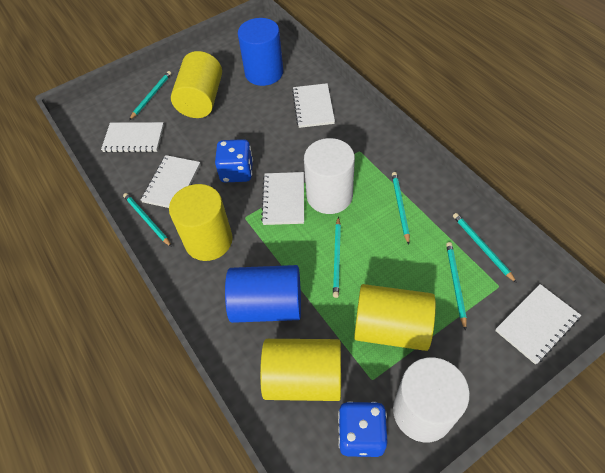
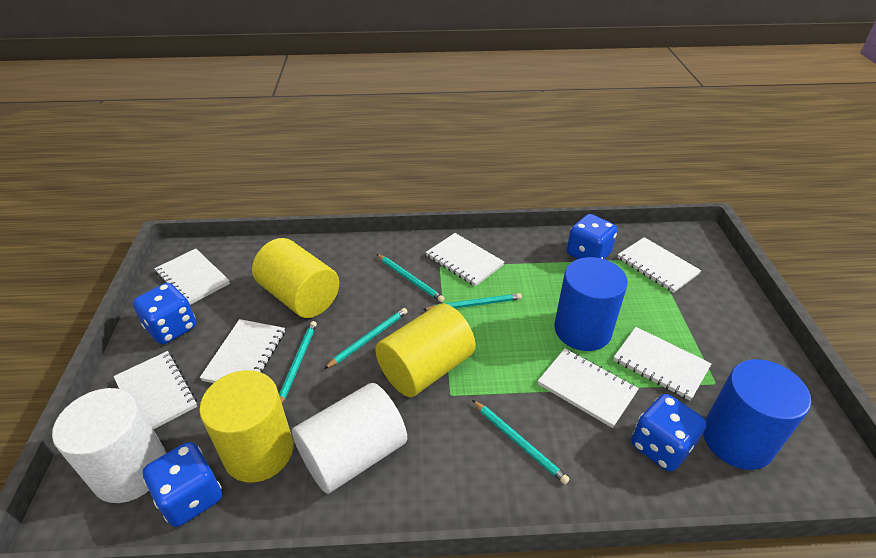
blue dice: [215,139,253,182] [338,401,388,457] = 2 -> [133,283,196,344] [143,442,222,527] [567,214,618,259] [631,394,706,472] = 4
turquoise pencil: [123,193,172,247] [129,71,171,120] [333,216,341,298] [392,172,410,245] [446,242,467,331] [453,213,517,283] = 6 -> [279,321,317,403] [324,308,408,369] [377,254,445,302] [423,293,522,311] [472,400,570,484] = 5
white notebook: [101,122,164,153] [141,155,201,208] [261,172,304,225] [292,83,335,128] [495,284,581,364] = 5 -> [114,351,197,430] [154,249,230,305] [200,319,285,383] [426,233,504,286] [538,349,639,428] [613,327,712,400] [617,237,701,293] = 7
yellow cylinder: [169,184,233,261] [171,51,222,118] [260,339,341,401] [354,284,436,351] = 4 -> [199,370,293,483] [252,238,339,318] [375,303,476,397] = 3

